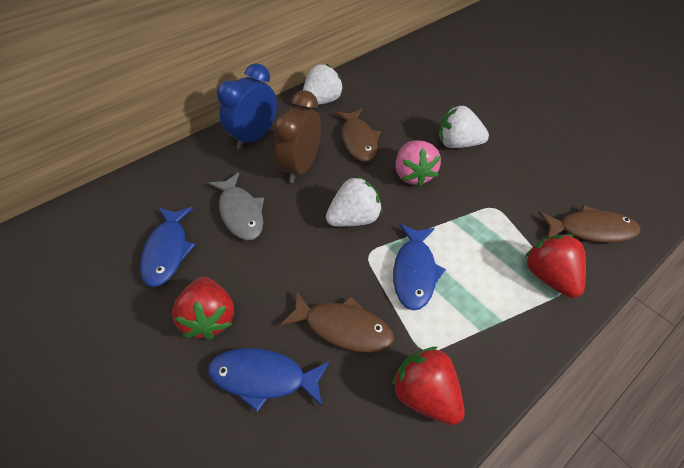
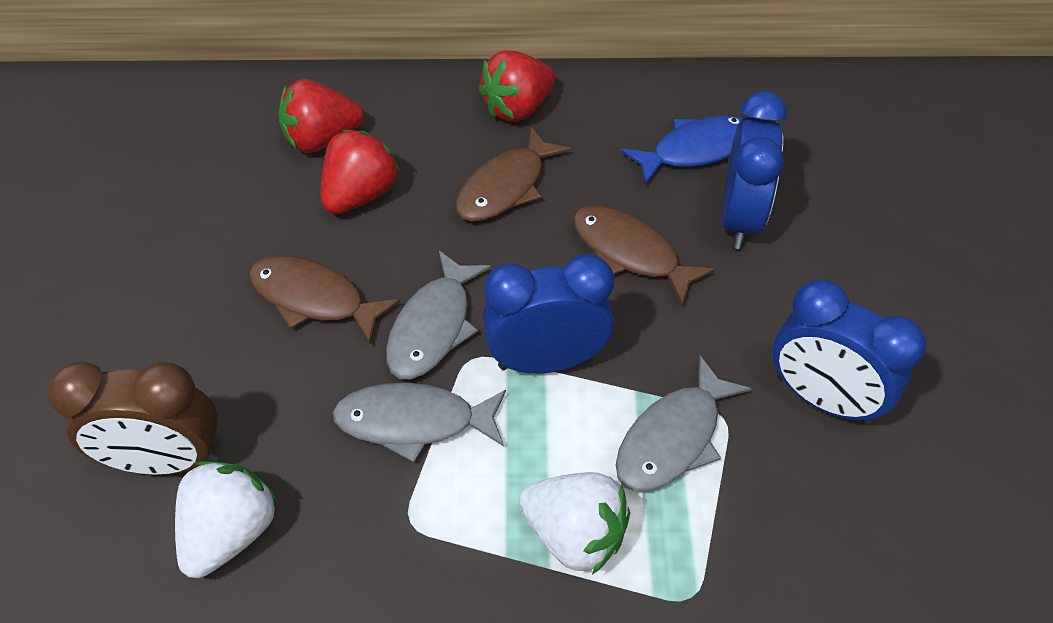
blue clock: [217,63,277,149] = 1 -> [483,254,614,373] [721,91,787,249] [772,279,926,424] = 3
blue fish: [140,207,195,287] [208,348,329,412] [393,224,446,310] = 3 -> [621,116,744,185] = 1
grey fish: [208,172,264,240] = 1 -> [332,383,506,462] [386,251,491,380] [616,356,751,492] = 3
pink strawberry: [395,141,441,187] = 1 -> none = 0
white strawberry: [303,64,344,105] [326,176,382,227] [439,106,489,148] = 3 -> [175,461,278,578] [519,472,630,575] = 2

